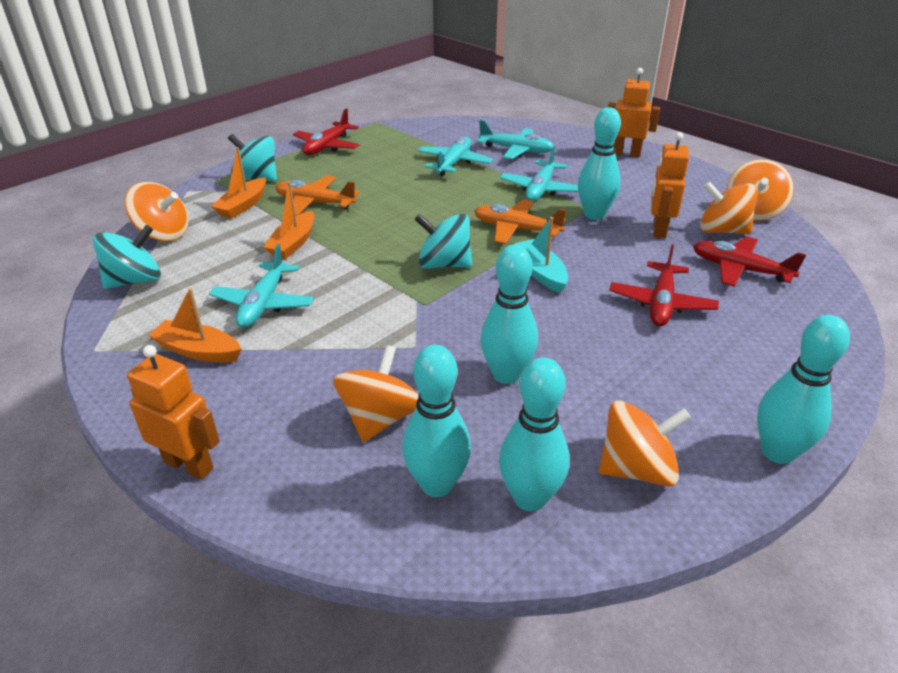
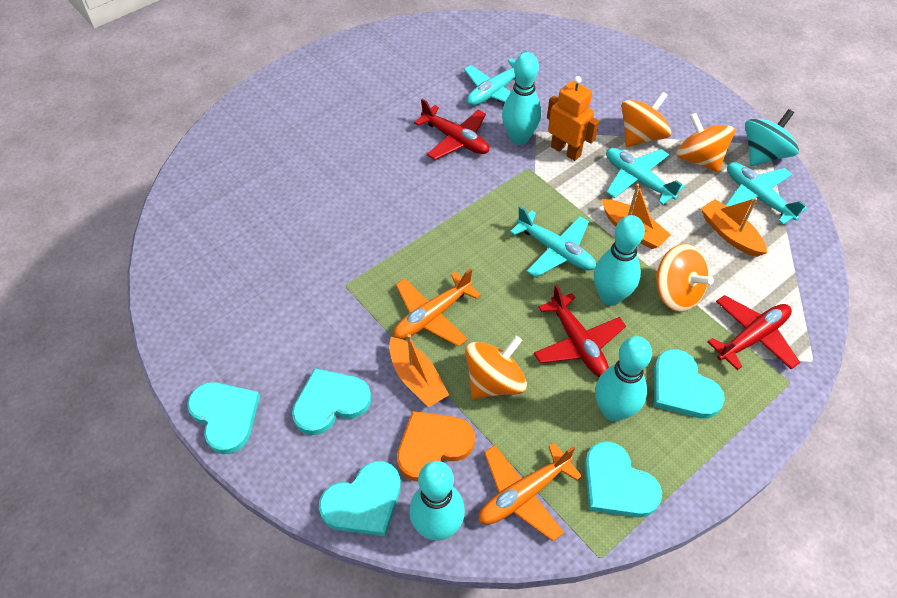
orange heart: none = 0 -> [397,411,475,481] = 1
orange robot: [127,345,220,480] [608,68,660,157] [651,132,689,238] = 3 -> [547,76,599,161] = 1
orange spinning top: [125,182,189,241] [333,345,419,443] [599,401,691,487] [700,181,758,234] [727,159,794,221] = 5 -> [465,336,527,399] [621,91,671,147] [655,244,714,312] [676,113,735,173] = 4
turquoise boat: [514,217,569,293] = 1 -> none = 0
turquoise bowling pin: [402,345,471,497] [480,245,538,384] [499,357,569,511] [578,107,621,220] [757,315,850,464] = 5 -> [409,461,465,541] [502,52,541,145] [594,215,645,306] [595,336,652,422] = 4
turquoise heart: none = 0 -> [187,382,260,454] [292,368,371,435] [319,461,401,536] [585,441,662,518] [654,349,725,419] = 5
turquoise spinning top: [93,225,161,289] [228,134,277,182] [414,213,472,269] = 3 -> [745,109,799,166] = 1

